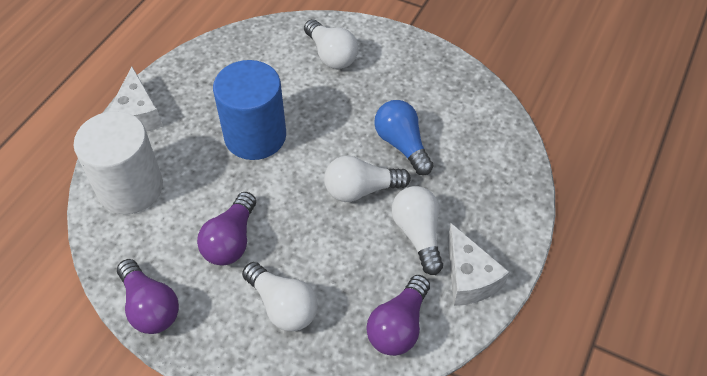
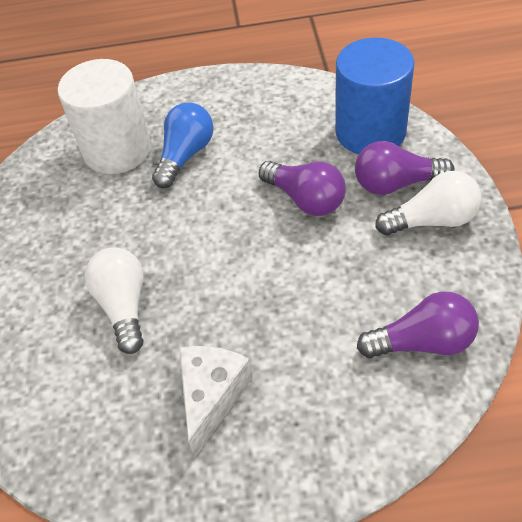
white cheese: [108,66,163,132] [447,223,509,306] = 2 -> [179,346,253,457] = 1
white light bulb: [242,262,318,331] [304,19,358,69] [324,156,411,202] [392,186,443,275] = 4 -> [84,247,144,354] [375,171,481,235] = 2

